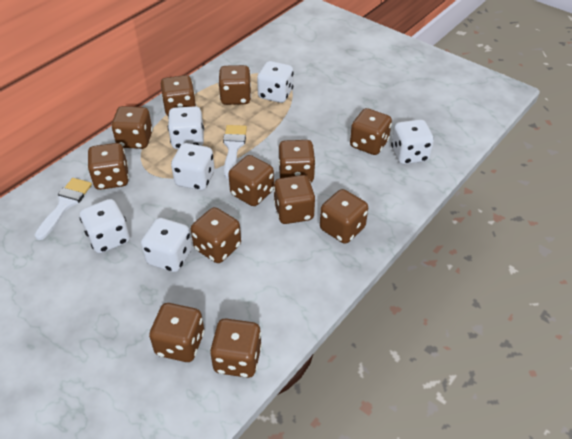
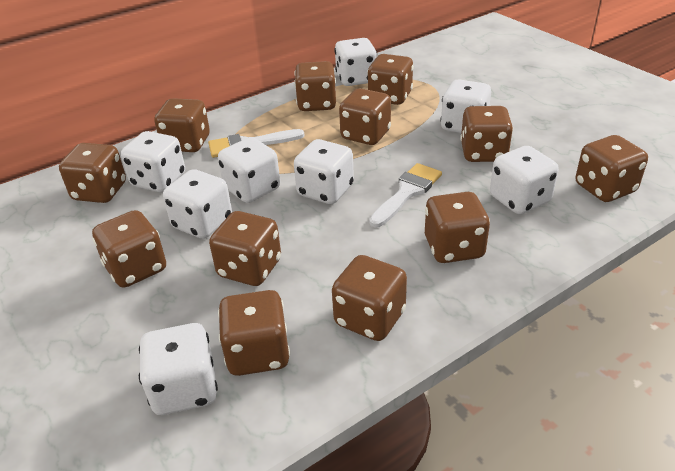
white dice: [80,199,130,253] [141,218,192,272] [168,106,204,149] [171,143,215,190] [257,61,294,103] [391,119,434,164] = 6 -> [121,131,185,192] [139,323,218,415] [163,169,232,239] [218,137,280,203] [294,139,354,204] [334,38,377,86] [440,79,491,133] [490,146,559,214] = 8

